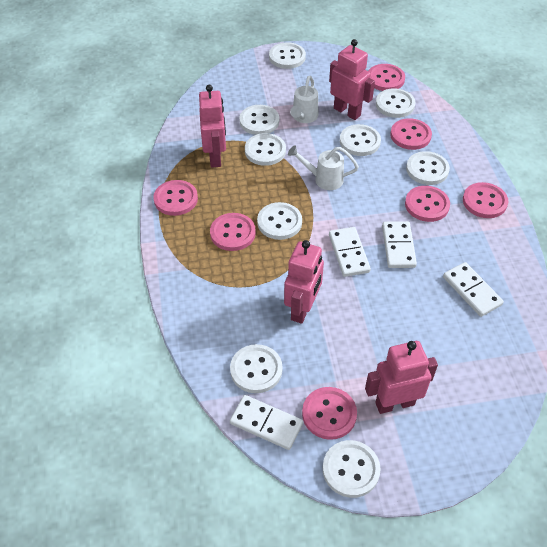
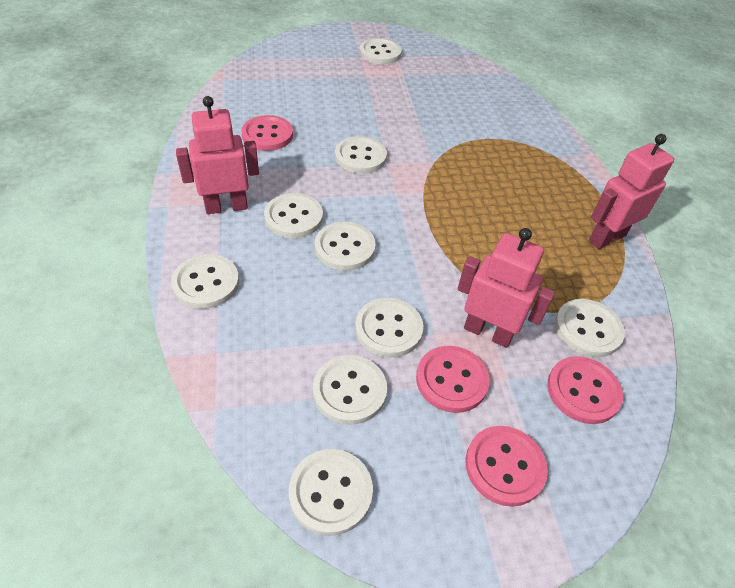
pink button: [153,180,198,216] [210,213,256,251] [302,387,357,440] [368,64,405,91] [390,118,432,150] [405,186,450,222] [463,182,508,218] = 7 -> [241,115,293,151] [416,346,489,413] [466,426,548,507] [547,356,623,424] = 4
pink robot: [199,85,226,168] [284,240,324,324] [329,39,375,120] [365,341,438,414] = 4 -> [176,96,259,214] [458,228,555,348] [589,134,674,249] = 3
white domino: [230,395,303,450] [329,227,371,277] [382,221,417,268] [443,262,504,317] = 4 -> none = 0
white watering can: [288,145,359,190] [290,76,318,123] = 2 -> none = 0

